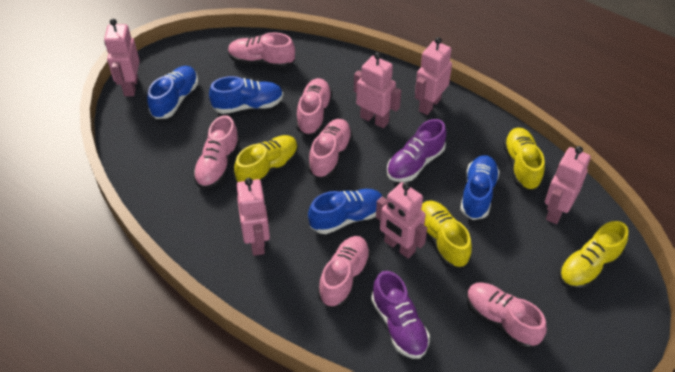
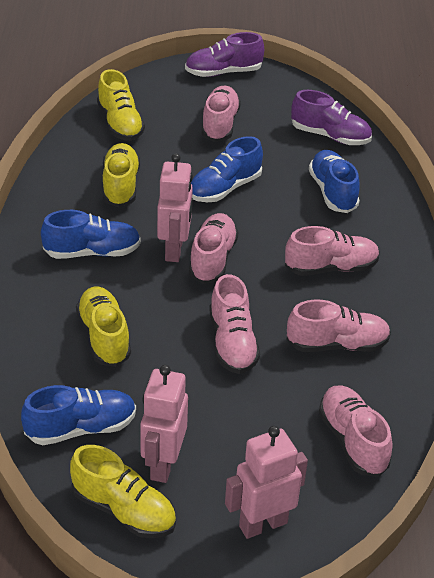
pink robot: [104,19,140,96] [237,178,270,256] [354,52,401,128] [376,182,427,259] [415,37,452,115] [545,146,591,224] = 6 -> [140,365,188,483] [157,153,193,262] [225,426,308,539] = 3

